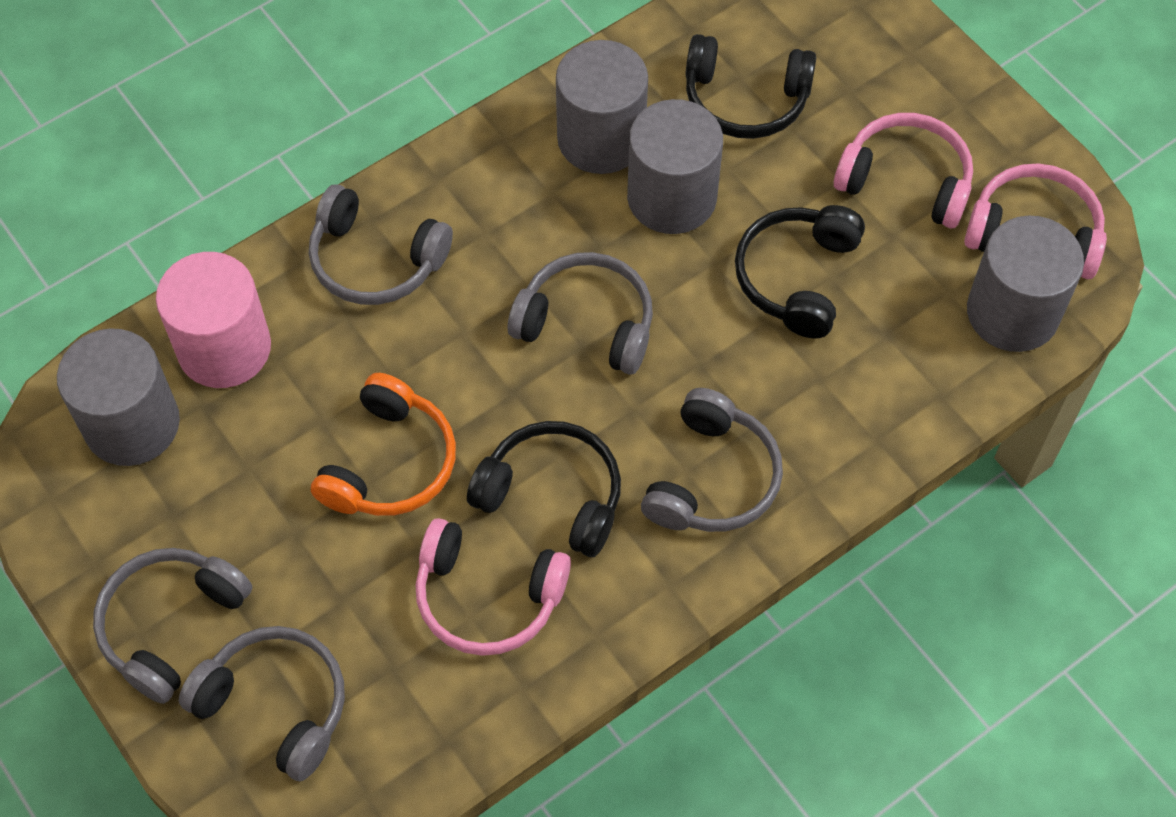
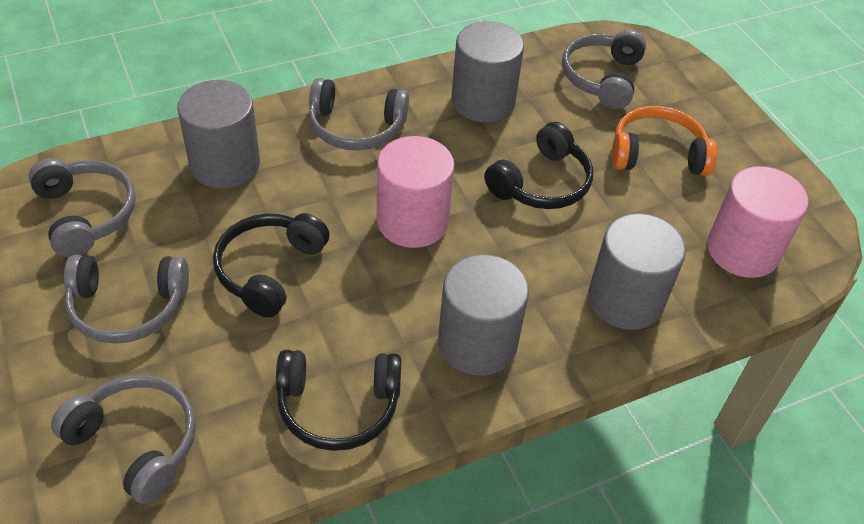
pink cylinder: [156,252,271,388] = 1 -> [377,136,455,248] [707,166,808,278] = 2
pink headphones: [416,518,571,656] [834,113,973,228] [964,163,1107,279] = 3 -> none = 0

